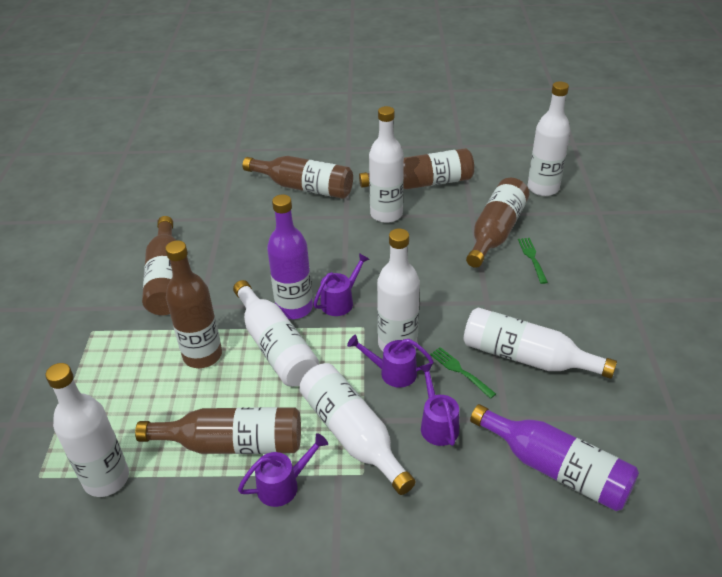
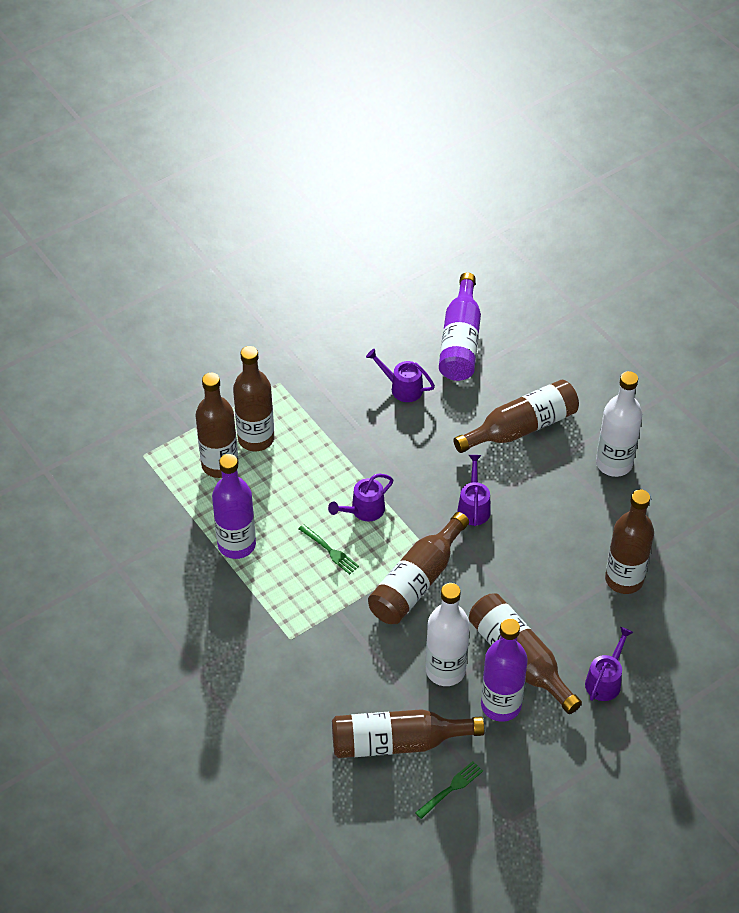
brown bottle: [135,407,301,454] [142,216,177,315] [165,240,222,368] [243,156,353,199] [359,148,474,189] [466,178,529,268] = 6 -> [195,373,239,478] [233,346,274,451] [332,709,484,758] [368,512,469,624] [453,380,579,453] [469,593,582,714] [605,489,654,594] = 7
purple bottle: [267,194,313,319] [470,404,639,511] = 2 -> [212,454,256,559] [439,273,481,381] [481,618,528,722] = 3
white bottle: [45,363,129,497] [233,280,319,387] [299,363,416,495] [369,106,404,223] [377,229,420,351] [464,307,617,379] [528,81,570,196] = 7 -> [426,583,470,686] [596,371,642,477] = 2

